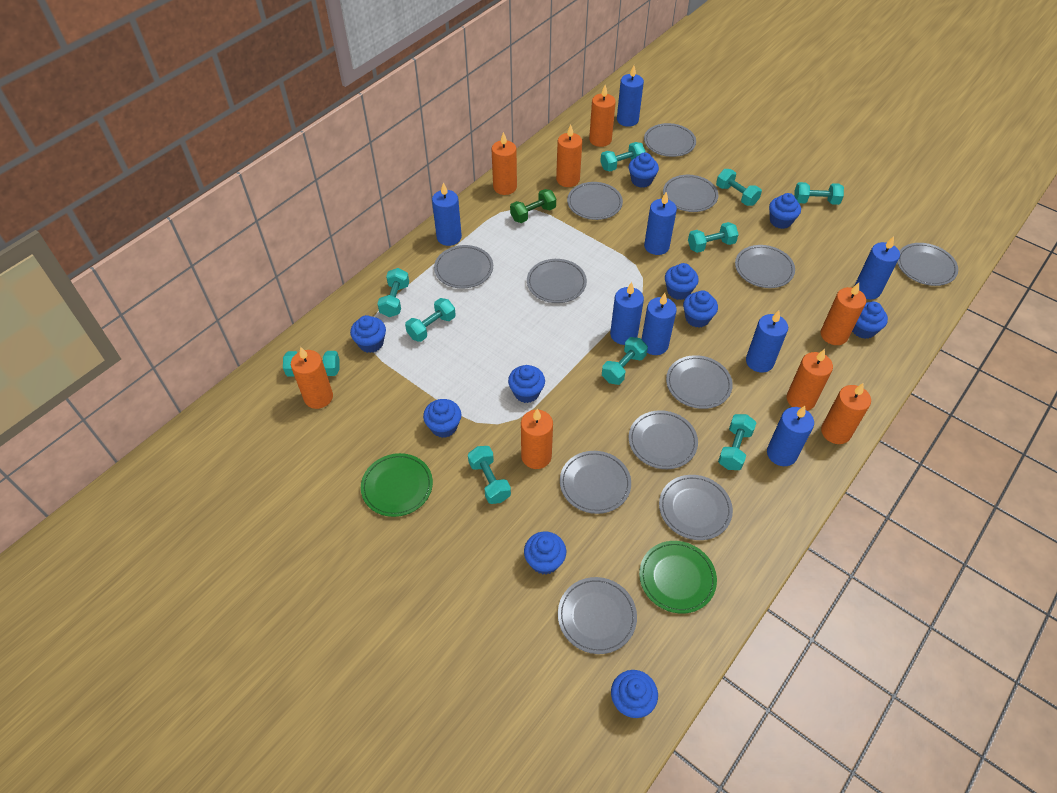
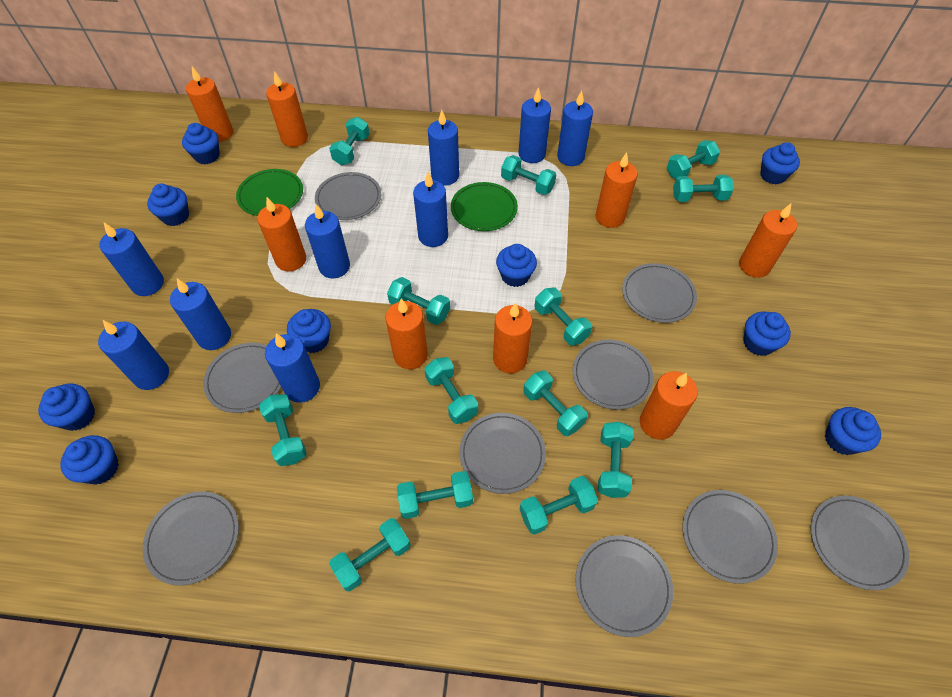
blue candle: [432,182,462,246] [610,282,644,345] [617,65,644,127] [642,293,677,355] [644,192,677,255] [746,310,788,373] [767,406,814,466] [855,236,900,300] = 8 -> [98,320,169,390] [99,223,164,296] [170,279,231,350] [265,334,320,403] [305,204,350,278] [413,172,448,247] [428,110,459,185] [518,87,551,163] [557,90,593,166] = 9
blue cupcake: [350,315,386,353] [423,399,462,438] [508,365,545,403] [524,531,566,575] [611,670,658,718] [629,152,659,188] [665,263,699,300] [683,290,718,328] [769,193,801,229] [852,301,888,339] = 10 -> [38,384,95,431] [60,435,119,485] [147,184,189,226] [182,123,220,165] [287,309,331,353] [496,244,537,287] [743,312,791,356] [760,142,800,184] [825,407,881,455] = 9
green dumbbell: [510,189,556,223] = 1 -> none = 0
grey plate: [434,245,493,288] [527,259,587,303] [558,577,637,654] [560,451,631,514] [567,182,623,220] [629,410,698,469] [644,123,696,157] [659,475,733,540] [663,175,718,212] [666,355,733,409] [735,245,795,288] [897,243,958,286] = 12 -> [143,491,239,586] [203,343,281,413] [315,172,381,220] [459,413,546,494] [573,339,654,410] [575,535,673,637] [622,263,697,323] [683,490,778,584] [811,496,910,590] = 9
turquoise dumbbell: [283,351,340,377] [377,268,409,317] [405,298,456,342] [468,446,511,504] [600,142,646,172] [602,337,648,385] [688,222,739,253] [716,169,762,206] [718,414,757,470] [794,182,844,205] = 10 -> [259,394,307,466] [329,117,370,165] [329,518,411,591] [387,277,450,325] [397,471,473,519] [425,357,478,424] [501,155,556,195] [519,476,598,535] [524,370,588,436] [535,287,592,346] [598,422,633,498] [667,140,720,179] [673,175,733,202] = 13

